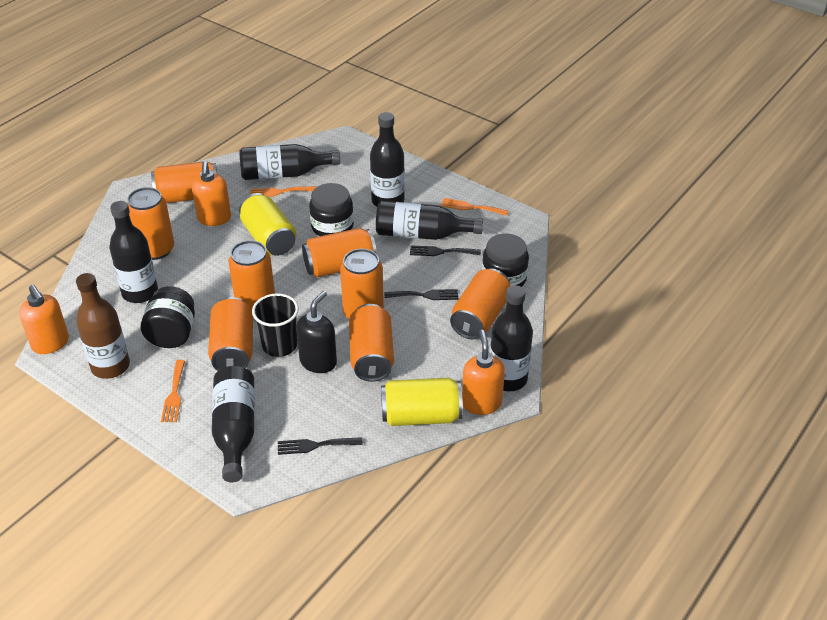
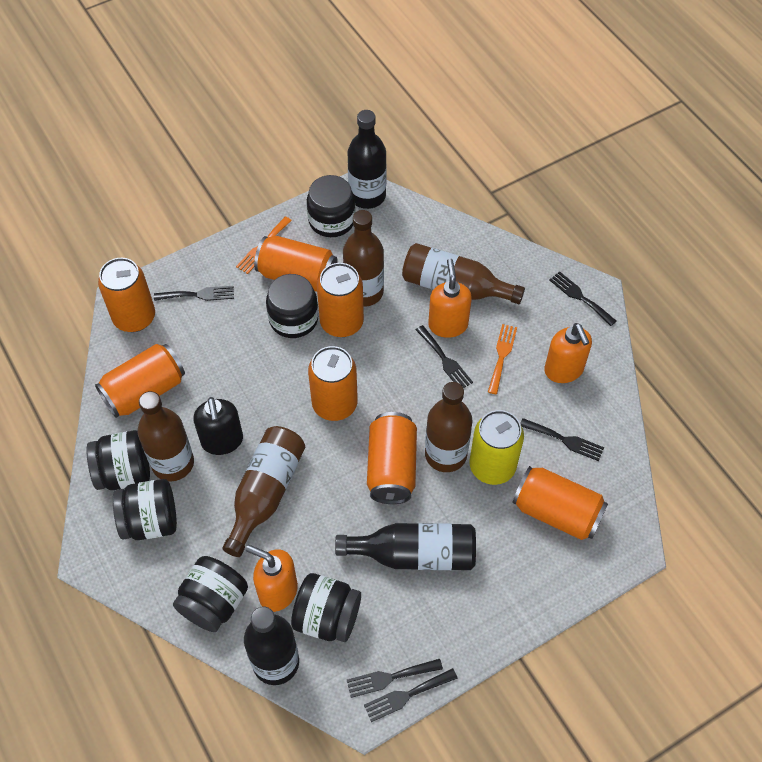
black bottle: [109,201,158,303] [212,366,255,482] [239,144,340,180] [370,112,405,207] [376,201,483,240] [490,285,533,391] = 6 -> [244,607,299,685] [335,523,476,570] [347,110,387,209] = 3
black cup: [252,293,299,357] = 1 -> none = 0
black fork: [278,437,363,455] [384,289,458,300] [410,246,481,256] = 3 -> [154,286,234,301] [347,659,443,698] [364,668,458,722] [416,325,473,388] [520,418,604,461] [549,271,616,326] = 6
black jar: [141,286,195,348] [309,183,354,236] [482,233,529,287] = 3 -> [86,430,150,490] [113,479,177,540] [173,556,248,632] [266,274,319,338] [291,573,361,642] [307,175,356,237] = 6
brown bottle: [76,273,130,379] = 1 -> [138,391,194,481] [222,426,305,557] [343,210,384,307] [402,243,525,304] [425,382,472,472] = 5
orange can: [127,187,174,260] [151,161,217,203] [208,297,253,371] [228,240,275,309] [302,228,377,277] [340,249,384,319] [349,304,394,382] [450,268,511,339] = 8 -> [95,344,185,418] [98,258,155,332] [254,236,337,292] [308,346,358,421] [317,263,364,337] [367,412,417,504] [512,466,608,540] = 7
orange fork: [161,360,185,422] [250,186,317,197] [441,198,508,216] = 3 -> [236,216,292,274] [488,324,517,394] = 2
yellow can: [239,193,296,256] [381,378,463,426] = 2 -> [469,410,524,485] = 1

